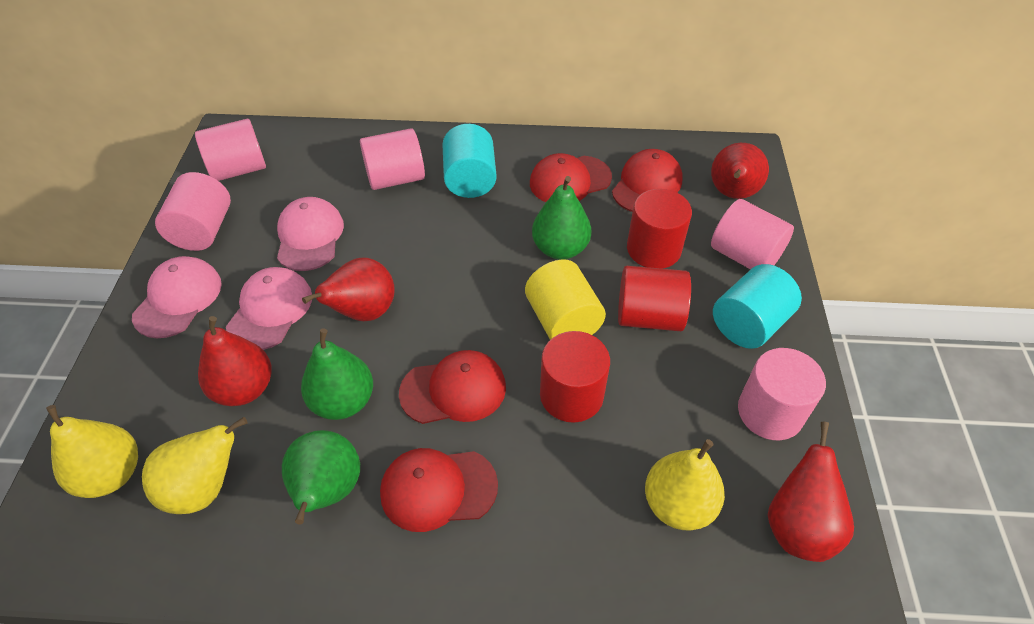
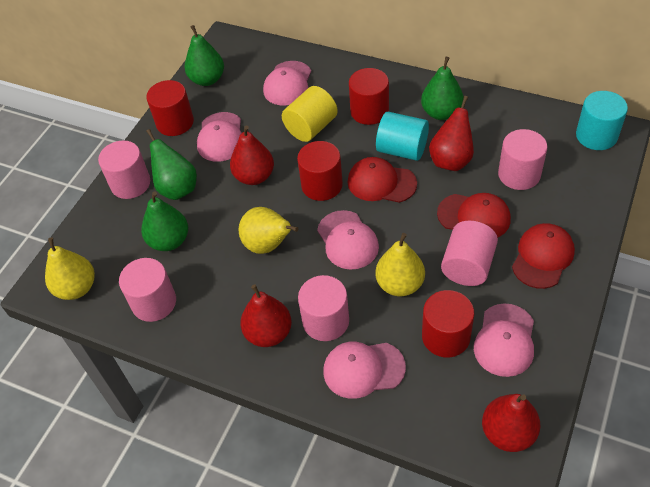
green pear: [282,430,360,525] [301,328,373,420] [532,176,591,260] = 3 -> [141,191,188,251] [146,129,197,200] [185,25,224,86] [421,57,464,120] = 4
pink cap: [132,256,222,338] [226,267,312,350] [277,197,344,271] = 3 -> [197,112,241,162] [263,61,311,106] [317,210,379,270] [323,341,406,399] [474,303,534,377] = 5
red cap: [380,448,498,532] [399,350,506,424] [530,153,612,202] [612,149,682,212] = 4 -> [348,157,417,203] [437,193,511,238] [512,223,575,289] = 3
red cylinder: [540,331,610,423] [618,266,691,331] [627,189,692,269] = 3 -> [146,80,194,136] [297,141,343,201] [349,68,389,125] [422,290,474,358] = 4

